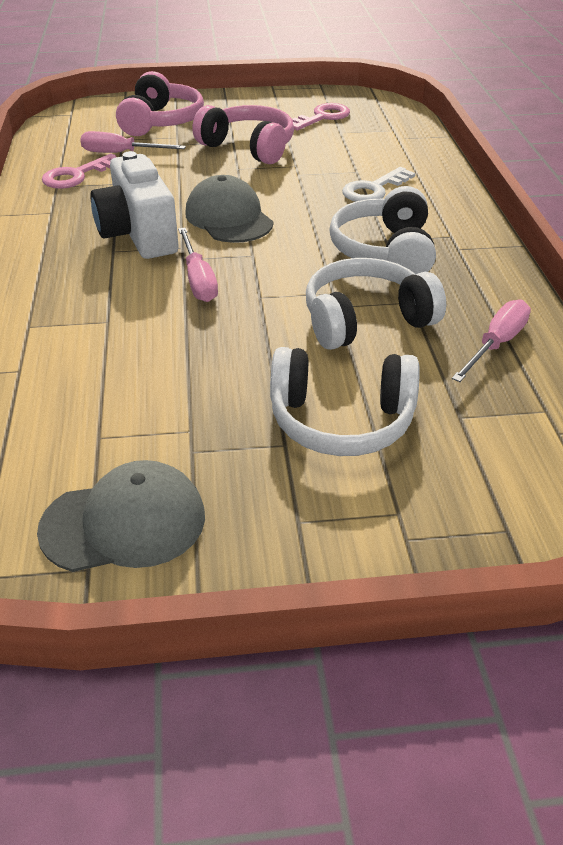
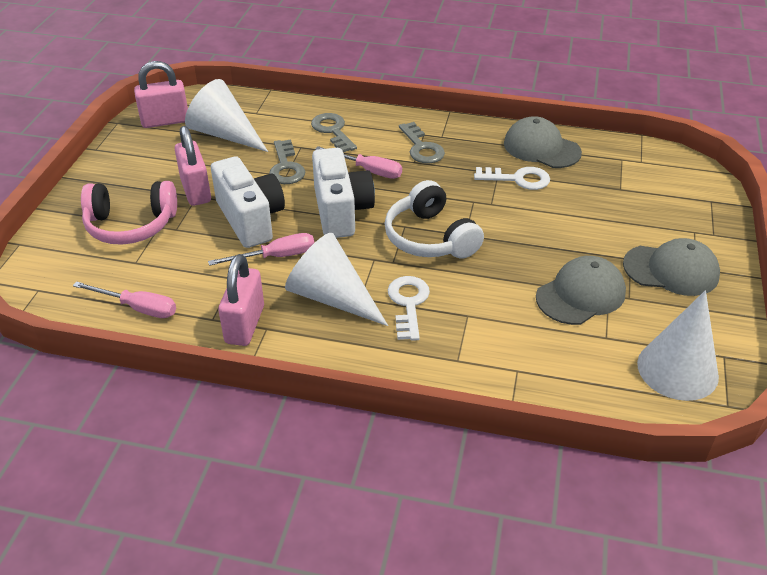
grey cap: [37,460,205,572] [185,175,273,243] = 2 -> [504,116,582,168] [536,256,626,325] [623,238,720,296] = 3
grey key: none = 0 -> [269,140,305,184] [311,113,357,152] [399,122,445,164] = 3
pink headphones: [116,71,204,136] [192,105,294,164] = 2 -> [81,181,177,245] = 1
pink key: [42,153,116,189] [292,103,350,131] = 2 -> none = 0
pink padlock: none = 0 -> [134,61,188,128] [175,126,211,206] [218,254,264,346] = 3
white camera: [90,151,179,259] = 1 -> [211,156,285,248] [312,148,375,238] = 2
white cone: none = 0 -> [185,79,268,152] [285,233,388,326] [637,290,719,401] = 3
white headphones: [270,347,420,456] [306,258,446,350] [329,186,436,274] = 3 -> [384,180,484,259] = 1
white key: [342,167,415,202] = 1 -> [388,276,430,341] [474,167,550,190] = 2

